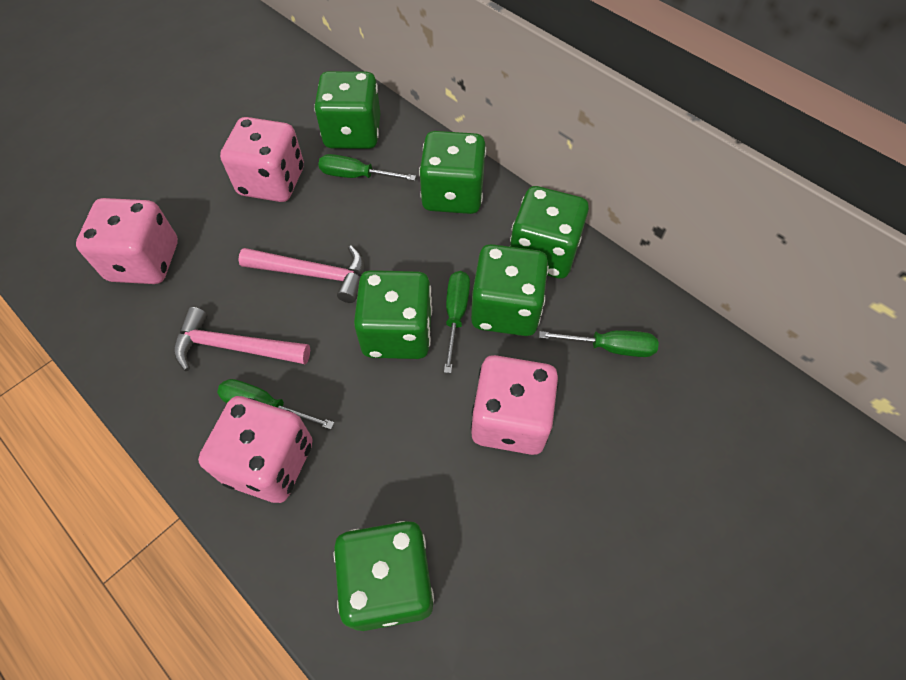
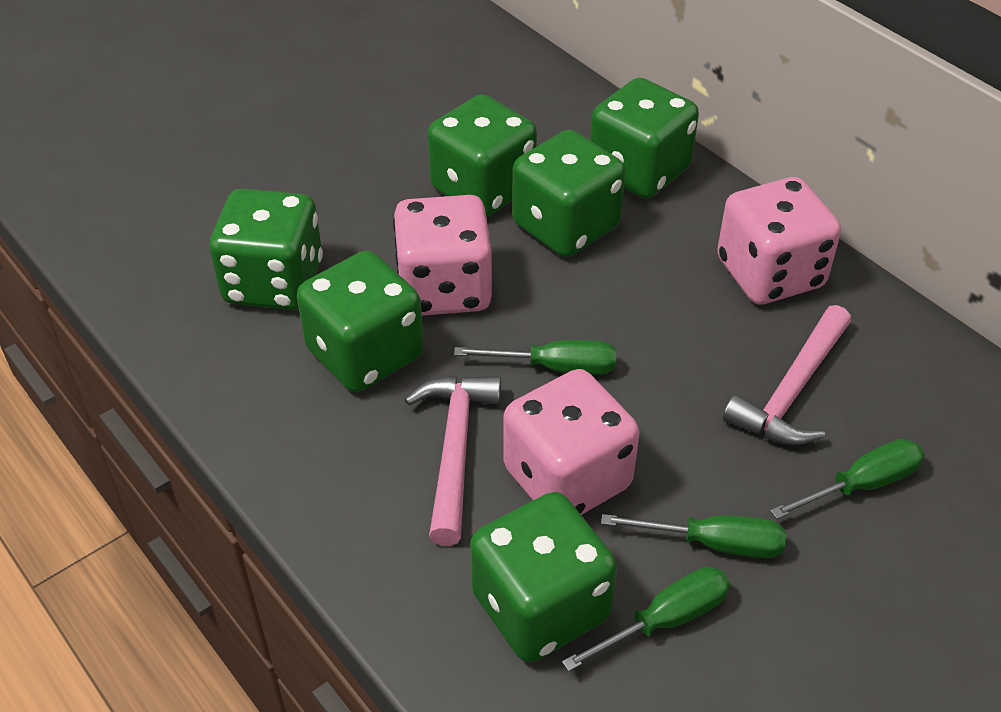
pink dice: [76,198,178,284] [198,396,313,503] [220,117,304,202] [471,355,559,455] = 4 -> [393,195,492,316] [503,369,639,515] [717,177,841,305] = 3

